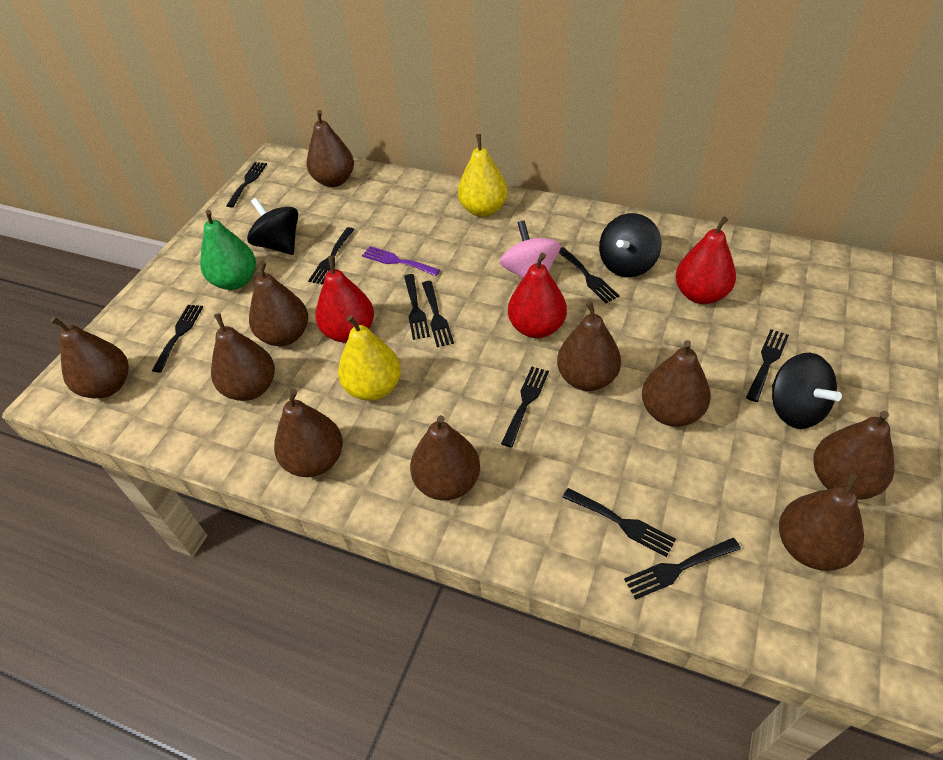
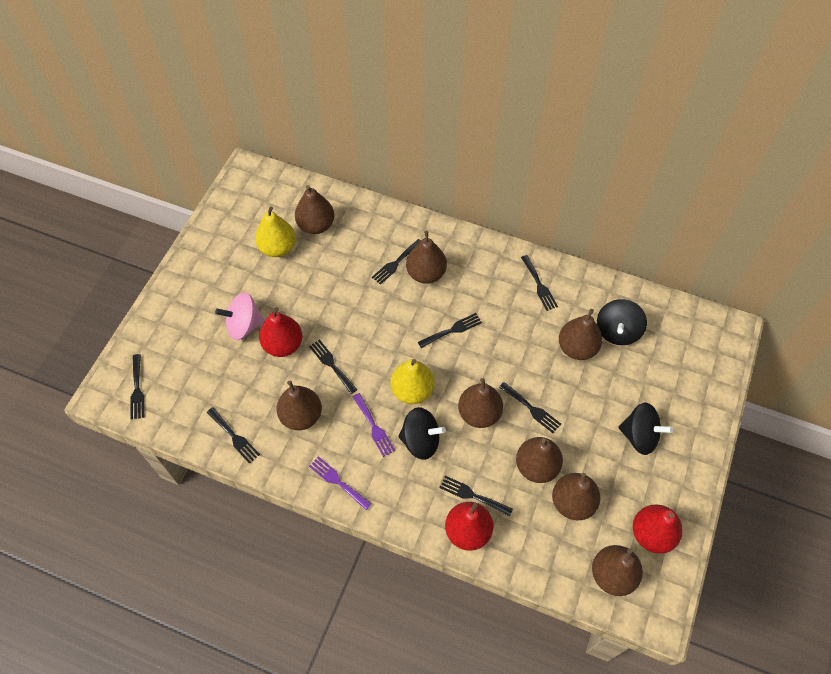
black fork: [152,305,203,372] [226,162,267,208] [308,227,355,285] [404,274,430,340] [422,281,454,347] [501,367,549,447] [559,247,620,303] [562,488,676,557] [624,538,741,600] [746,329,789,402] = 10 -> [130,354,144,419] [207,407,260,464] [309,339,357,394] [372,239,421,285] [418,313,482,348] [439,476,513,516] [499,382,561,433] [521,255,558,311] = 8
brown pear: [50,317,129,398] [211,313,275,401] [249,261,308,346] [274,389,343,477] [307,110,354,187] [410,415,480,500] [557,301,621,391] [642,340,711,427] [779,473,864,571] [813,411,895,499] = 10 -> [276,381,322,430] [295,185,334,234] [406,231,447,284] [458,378,503,428] [516,437,563,483] [552,473,601,521] [559,309,602,360] [592,545,643,596] = 8
green pear: [200,210,256,290] = 1 -> none = 0
purple fork: [362,246,440,276] = 1 -> [309,456,372,510] [353,393,395,457] = 2

